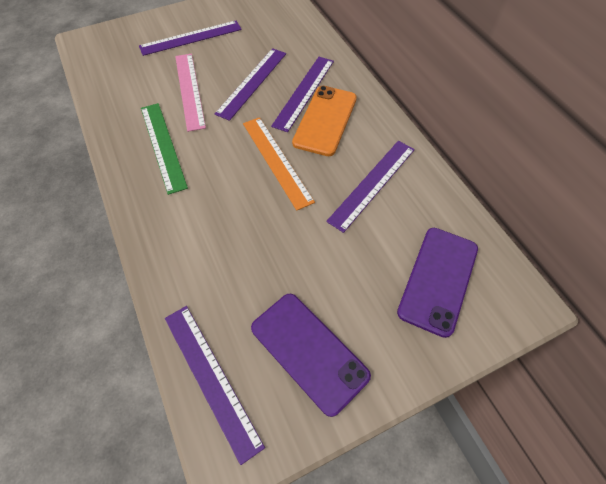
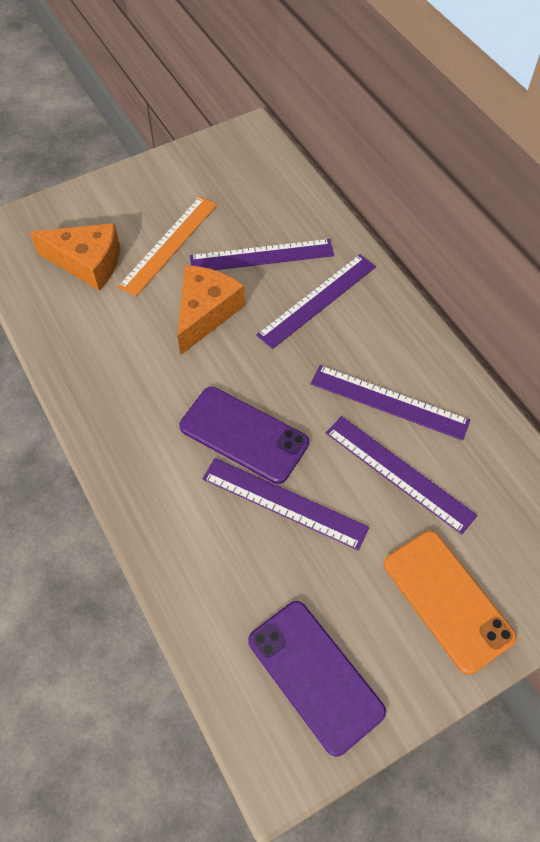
green ruler: [141,103,188,195] = 1 -> none = 0
orange cheese: none = 0 -> [30,223,120,291] [177,265,245,355] = 2
pink ruler: [175,54,206,132] = 1 -> none = 0

